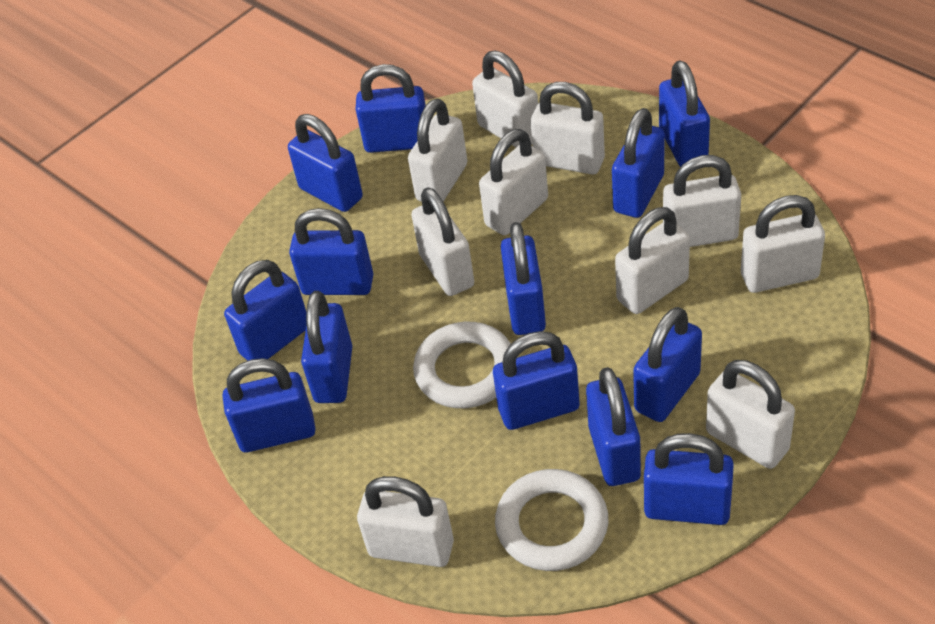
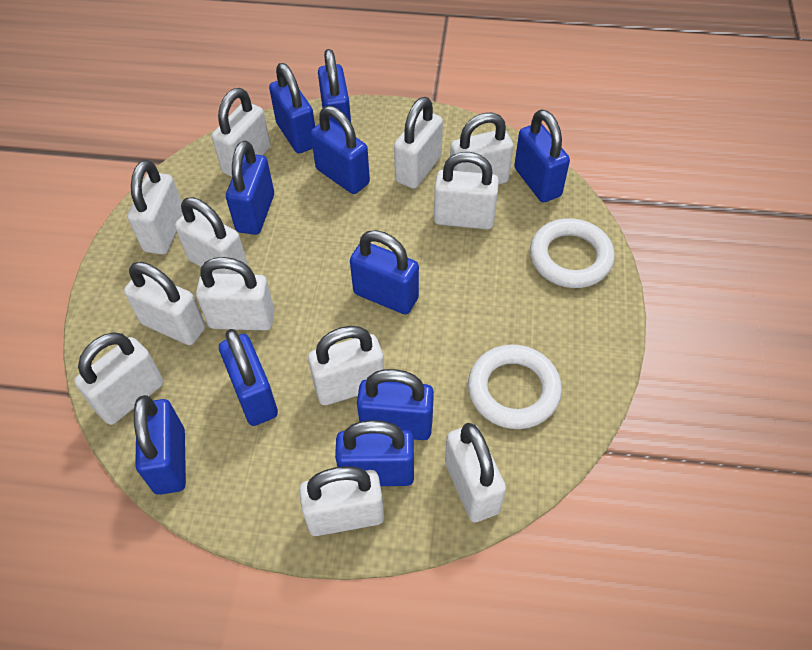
blue padlock: [222,358,316,452] [224,260,306,361] [288,114,363,212] [289,208,373,295] [301,291,352,403] [356,64,426,153] [493,331,580,430] [500,222,546,335] [586,367,641,486] [612,108,665,218] [633,307,702,422] [644,433,734,525] [659,61,710,167] = 13 -> [134,395,186,495] [219,329,278,426] [226,140,274,235] [269,63,315,153] [311,106,370,194] [318,49,351,128] [335,420,414,486] [350,230,419,314] [357,369,434,440] [514,110,570,203] = 10
white padlock: [357,476,454,567] [408,99,468,202] [411,187,474,296] [472,51,538,147] [479,129,548,235] [531,82,605,174] [615,207,690,314] [663,155,741,247] [706,360,795,469] [741,195,825,293] = 10 -> [74,333,164,425] [124,262,205,345] [127,160,183,254] [175,197,248,274] [196,257,275,331] [212,88,270,177] [299,466,384,536] [308,326,384,405] [394,97,443,189] [434,152,499,229] [445,423,506,522] [450,112,513,184] = 12

